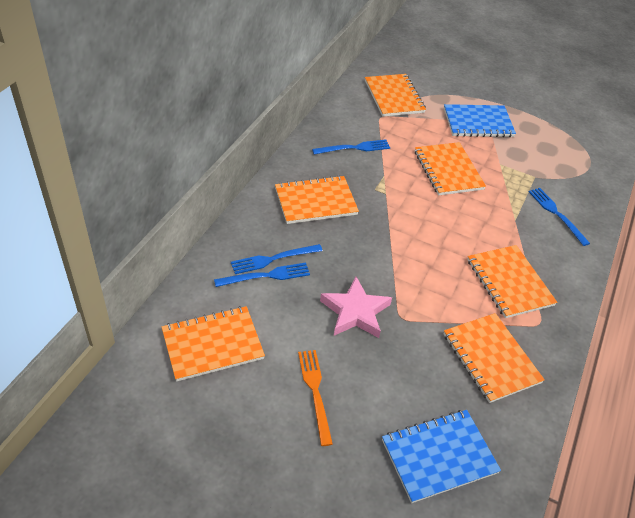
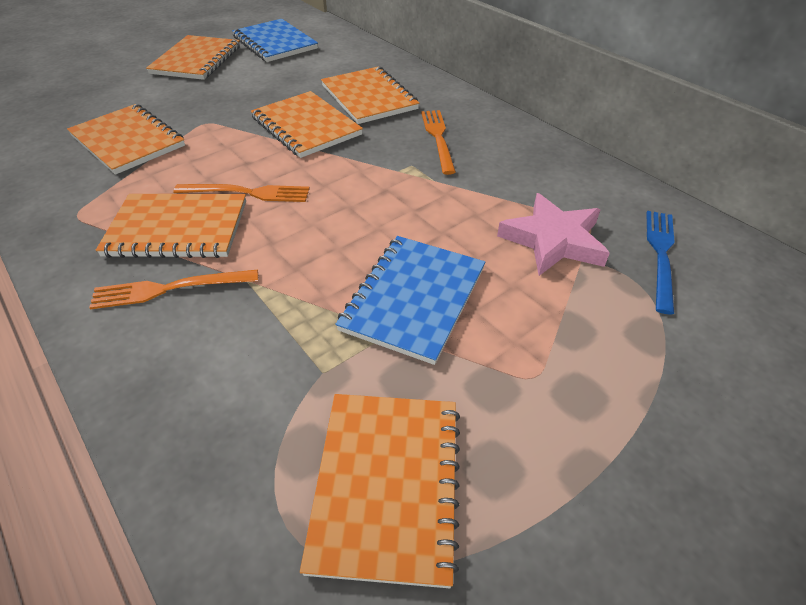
blue fork: [214,263,310,287] [231,244,323,274] [312,139,390,155] [529,188,590,246] = 4 -> [646,211,675,315] = 1
orange fork: [298,350,333,446] = 1 -> [89,269,258,309] [173,184,310,202] [421,110,456,175] = 3

